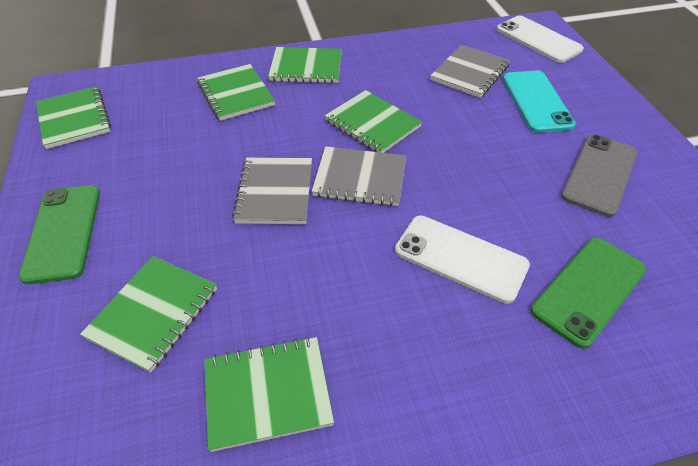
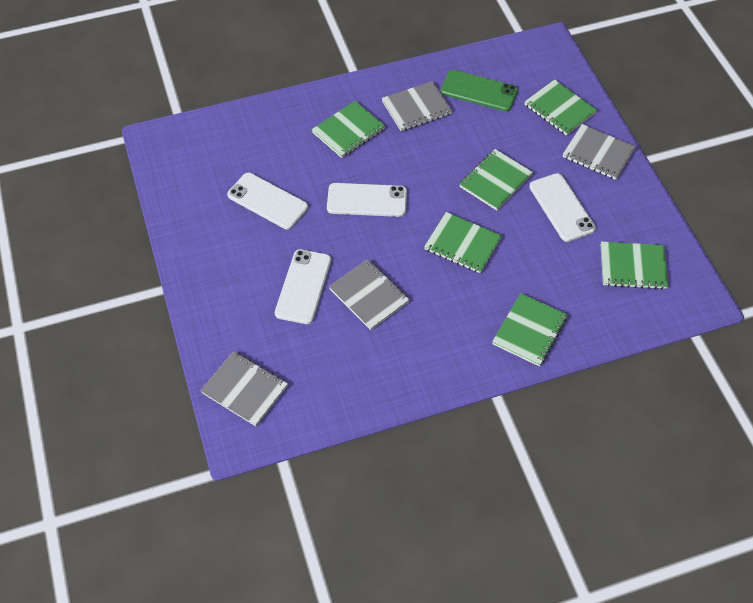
green phone: [19,185,100,284] [531,237,647,349] = 2 -> [441,70,518,111] = 1
grey notebook: [232,157,312,224] [311,146,406,206] [430,45,510,98] = 3 -> [201,351,288,426] [329,259,410,330] [382,81,452,131] [563,124,636,180] = 4
grey phone: [561,134,637,217] = 1 -> none = 0
turquoise phone: [503,70,576,133] = 1 -> none = 0
white phone: [395,215,530,304] [497,16,584,63] = 2 -> [227,173,308,229] [275,249,331,324] [327,183,407,217] [529,173,596,242] = 4

